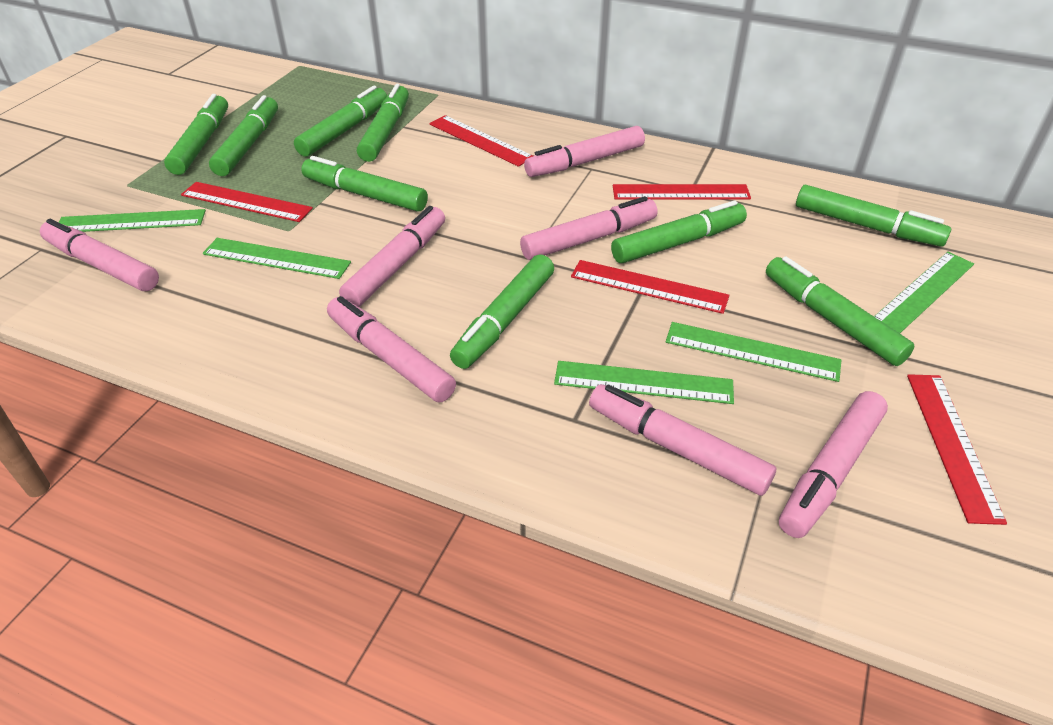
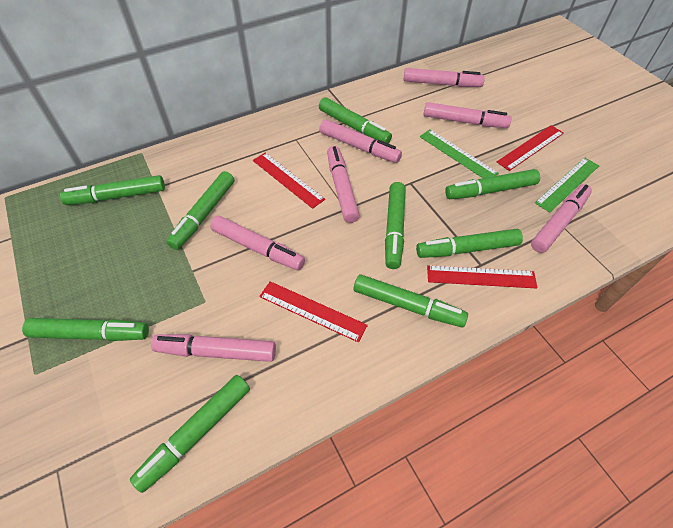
green ruler: [59,209,206,232] [203,238,351,279] [554,361,734,404] [666,322,841,382] [874,252,974,333] = 5 -> [420,130,499,178] [535,158,599,213] = 2
red ruler: [181,182,313,222] [429,115,533,167] [571,260,730,314] [613,184,751,199] [907,374,1007,525] = 5 -> [253,152,325,209] [259,281,368,343] [427,265,538,289] [497,125,564,171] = 4

